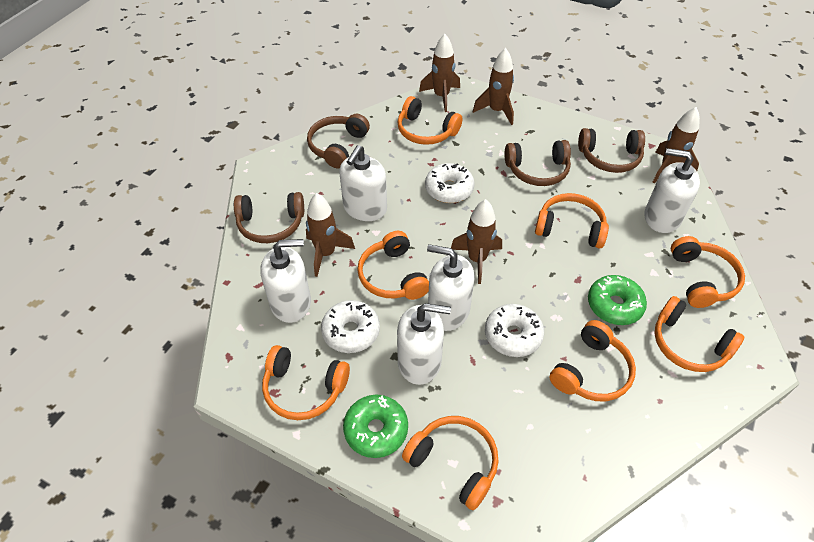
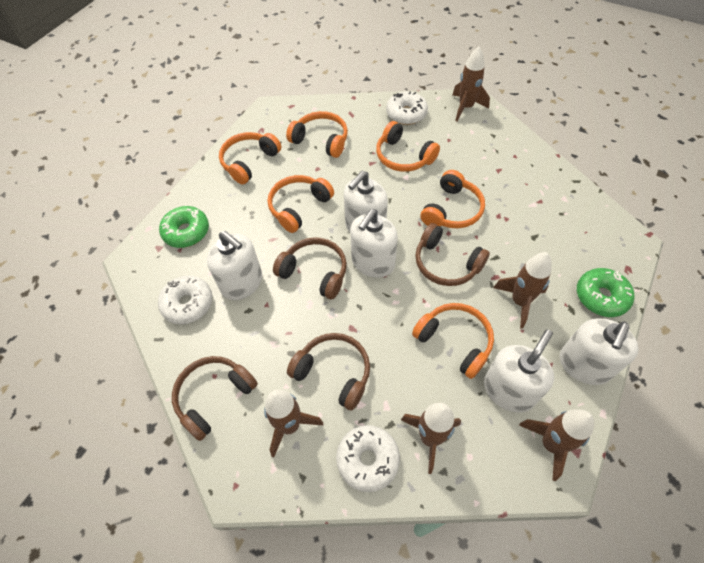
orange headphones: [262,345,350,420] [357,231,429,300] [397,96,462,145] [402,416,499,510] [535,193,609,249] [549,320,636,401] [654,296,744,372] [671,236,745,308] = 8 -> [219,132,281,185] [268,175,334,233] [286,111,348,158] [376,121,440,172] [412,303,494,379] [421,170,485,228] = 6

